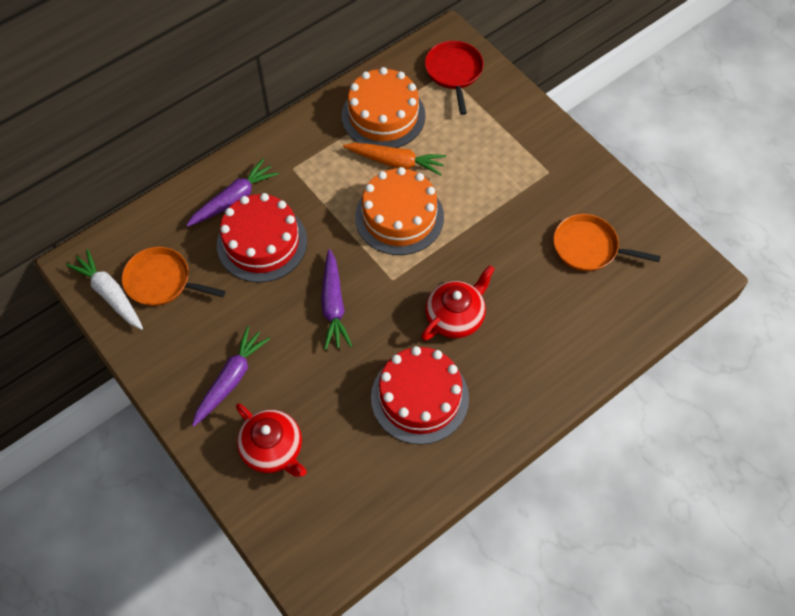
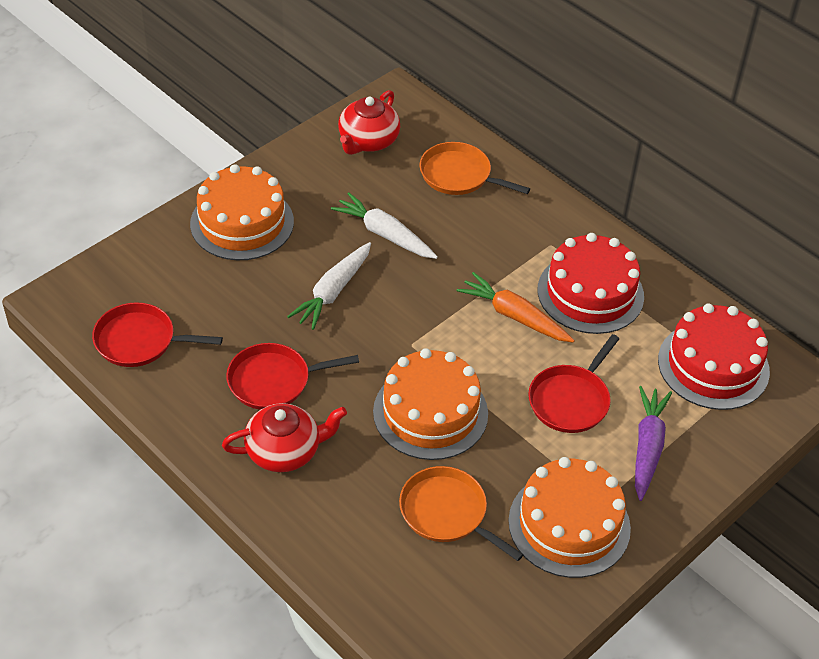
orange cake: [342,67,425,148] [355,167,444,255] = 2 -> [190,164,294,260] [373,348,488,460] [508,457,631,578] = 3
purple carrot: [186,159,279,227] [192,326,270,427] [321,249,352,350] = 3 -> [635,386,672,501] = 1
red pan: [425,41,484,115] = 1 -> [92,302,223,367] [226,343,359,410] [528,334,619,433] = 3
white carrot: [66,249,143,330] = 1 -> [287,242,371,330] [331,193,438,259] = 2

